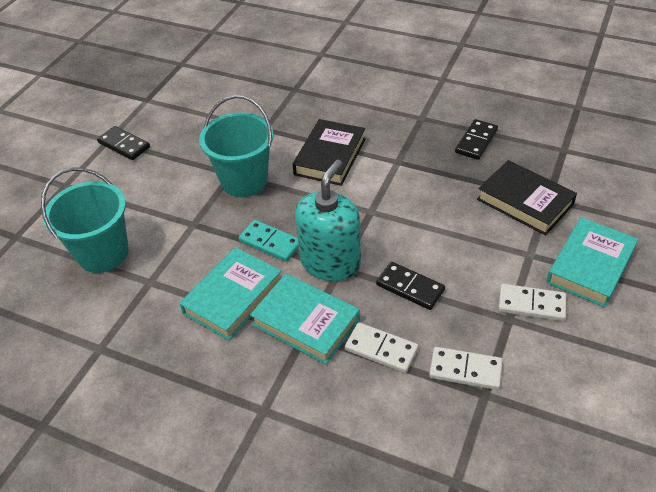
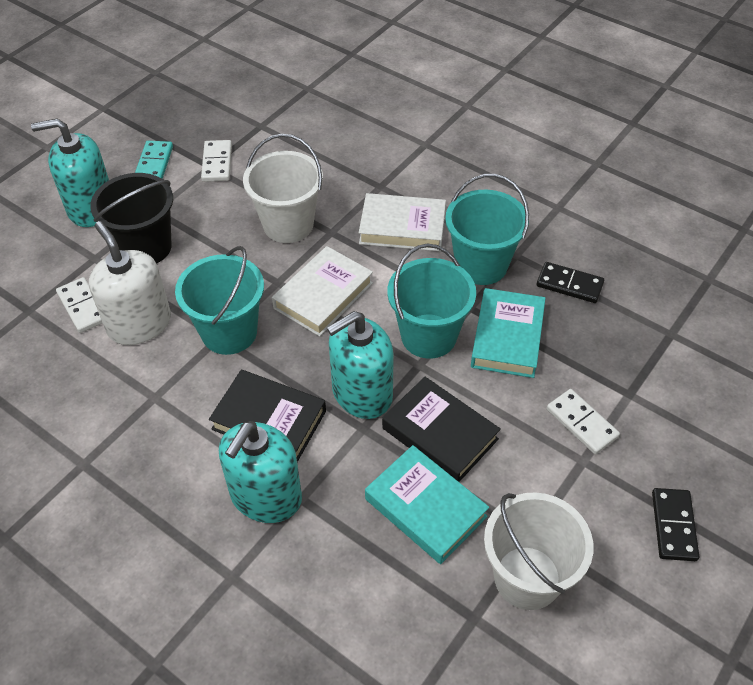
black bucket: none = 0 -> [90,173,173,263] = 1
black domino: [97,126,150,160] [376,262,445,310] [455,119,498,160] = 3 -> [537,262,604,303] [652,488,699,561] = 2
turquoise book: [179,247,281,341] [250,274,360,365] [546,217,638,307] = 3 -> [365,445,489,564] [471,288,546,378] = 2
turquoise bucket: [41,168,129,273] [199,95,273,197] = 2 -> [175,246,264,355] [387,244,476,359] [445,174,529,285] = 3
turquoise soap dispenser: [295,160,361,281] = 1 -> [31,119,109,227] [219,421,302,523] [327,311,394,419] = 3
white book: none = 0 -> [272,246,373,337] [359,193,446,251] = 2
white bucket: none = 0 -> [243,134,323,243] [484,492,593,610] = 2
white soap dispenser: none = 0 -> [89,221,171,345] = 1

